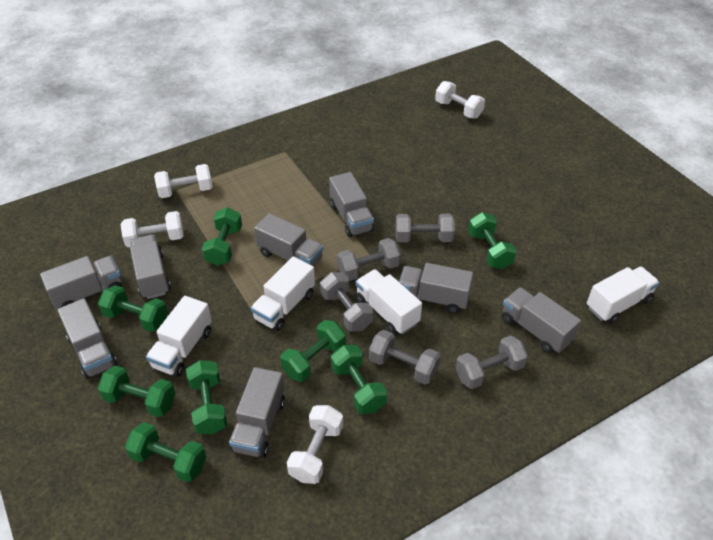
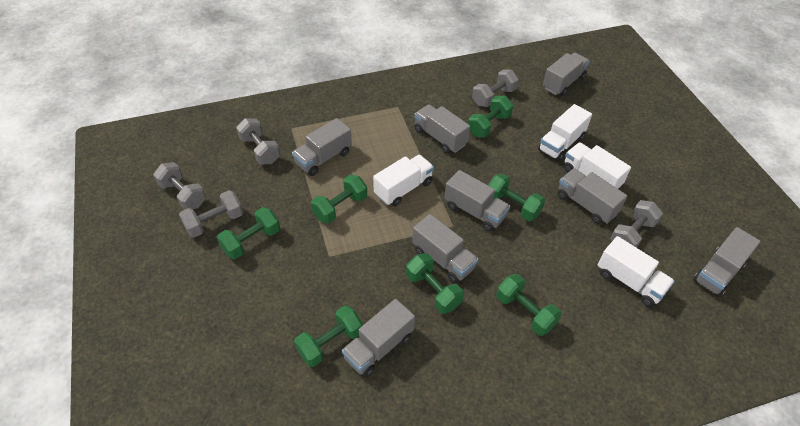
green dumbbell: [98,285,168,332] [98,366,176,417] [125,422,207,482] [186,360,228,434] [202,207,242,266] [280,320,346,382] [331,345,387,414] [468,212,517,269] = 8 -> [217,207,280,259] [294,305,363,367] [311,174,367,224] [406,253,464,314] [468,96,513,138] [488,174,545,221] [496,274,562,336] = 7
white dumbbell: [121,211,184,248] [154,164,213,198] [287,405,343,484] [435,81,485,119] = 4 -> none = 0

